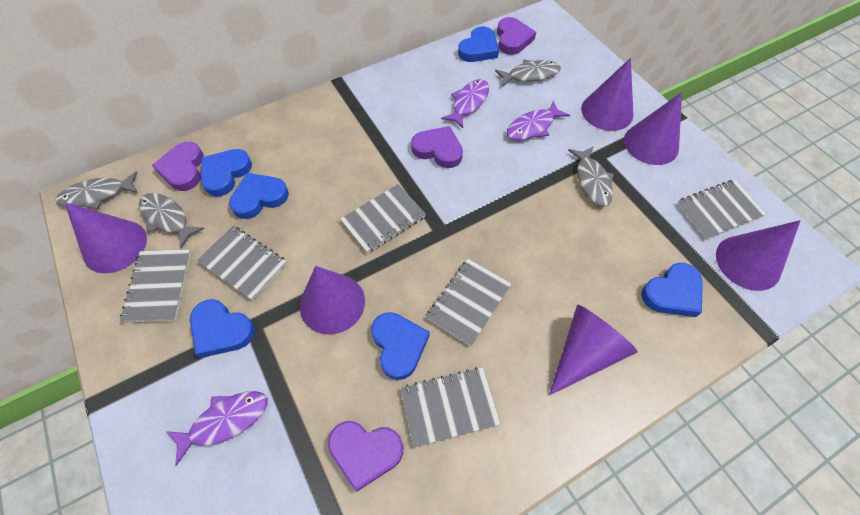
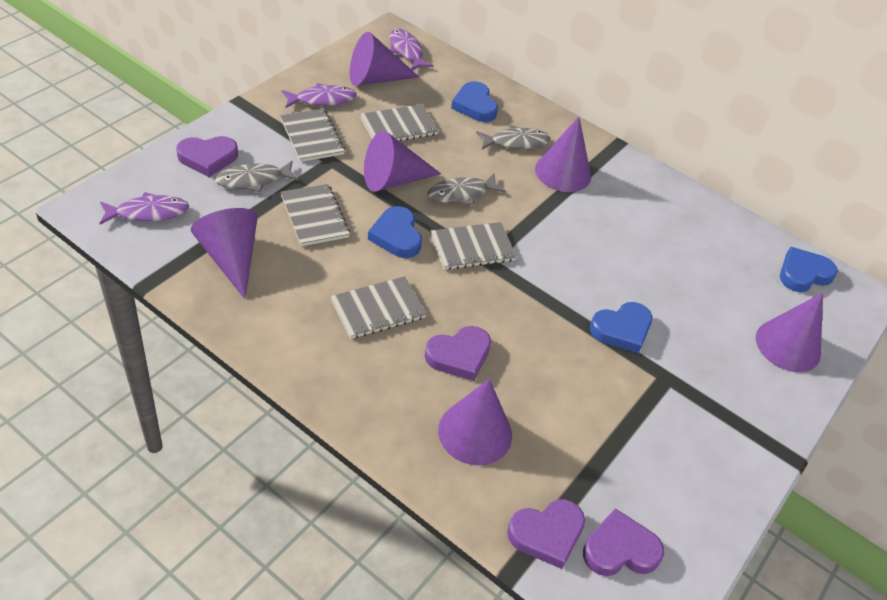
blue heart: [190,299,255,358] [201,149,252,197] [229,173,289,219] [371,312,429,380] [458,27,499,62] [641,263,703,317] = 6 -> [368,206,422,258] [451,81,498,122] [590,302,653,353] [780,247,838,292] = 4
grey fish: [56,171,138,209] [139,193,205,248] [495,60,561,87] [568,146,614,207] = 4 -> [215,161,299,192] [428,174,506,206] [476,125,550,150] = 3
grey notebook: [120,249,191,323] [196,226,287,301] [340,184,426,253] [400,367,500,448] [426,259,511,346] [677,180,766,239] = 6 -> [280,109,345,162] [281,184,350,246] [330,276,427,339] [360,104,438,141] [431,222,517,270] = 5

